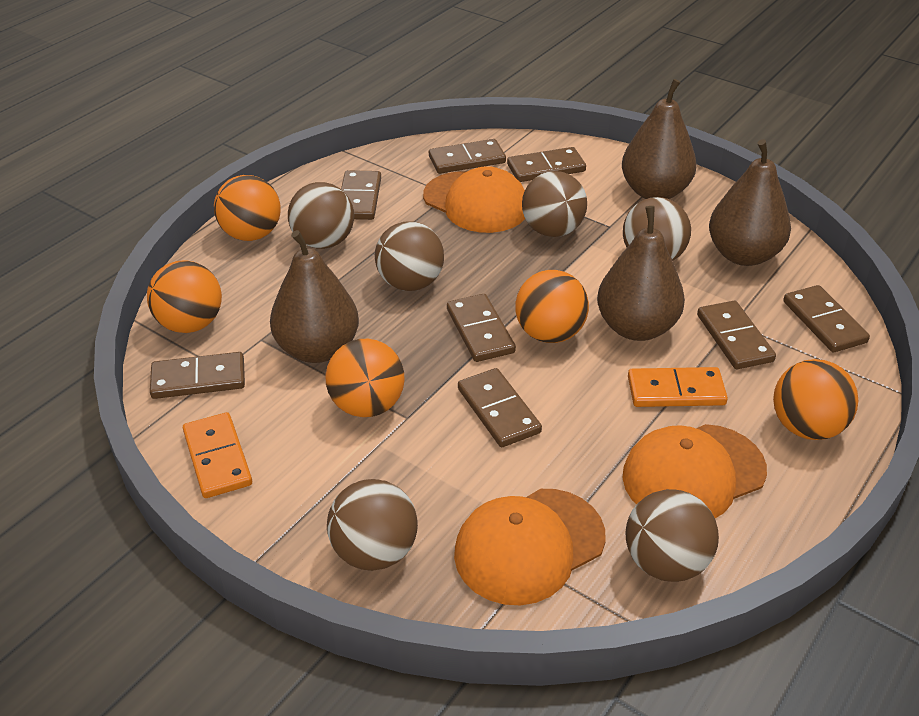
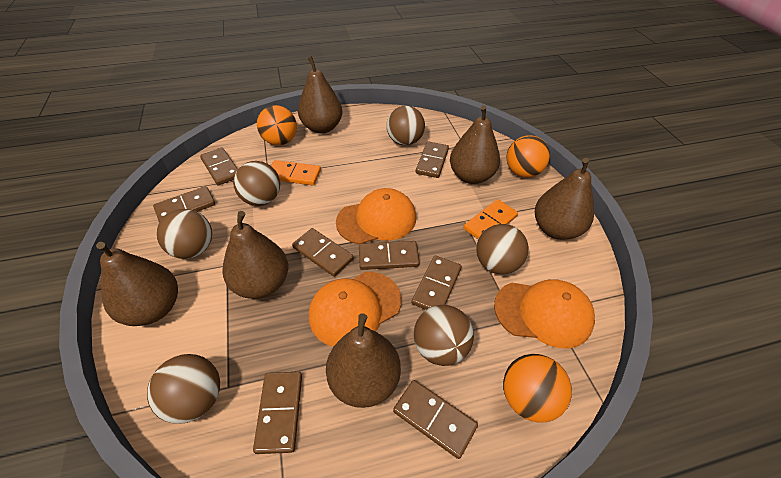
brown pear: [270,230,359,363] [597,206,685,341] [622,79,697,199] [709,139,791,266] = 4 -> [96,242,178,326] [223,211,288,299] [298,56,342,134] [326,313,401,408] [450,105,500,184] [535,158,594,240] = 6
orange ball: [147,260,222,333] [214,175,281,241] [325,339,404,417] [515,270,589,343] [773,359,858,440] = 5 -> [257,105,297,145] [503,354,572,423] [506,135,550,177] = 3

